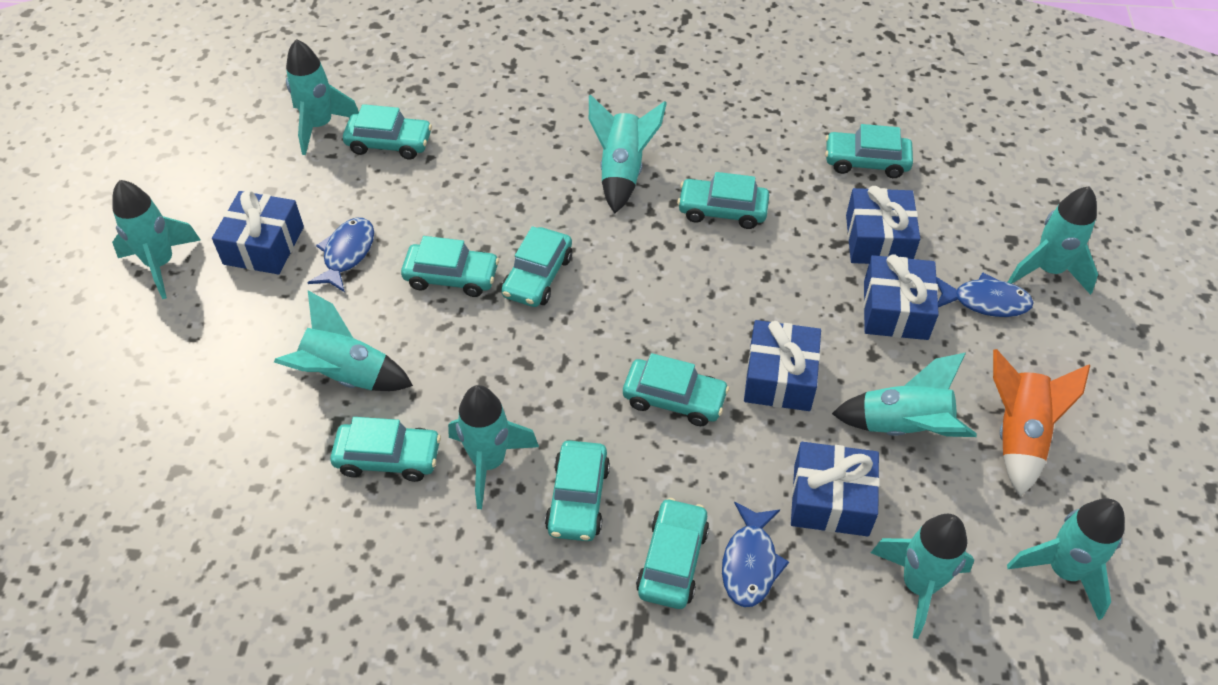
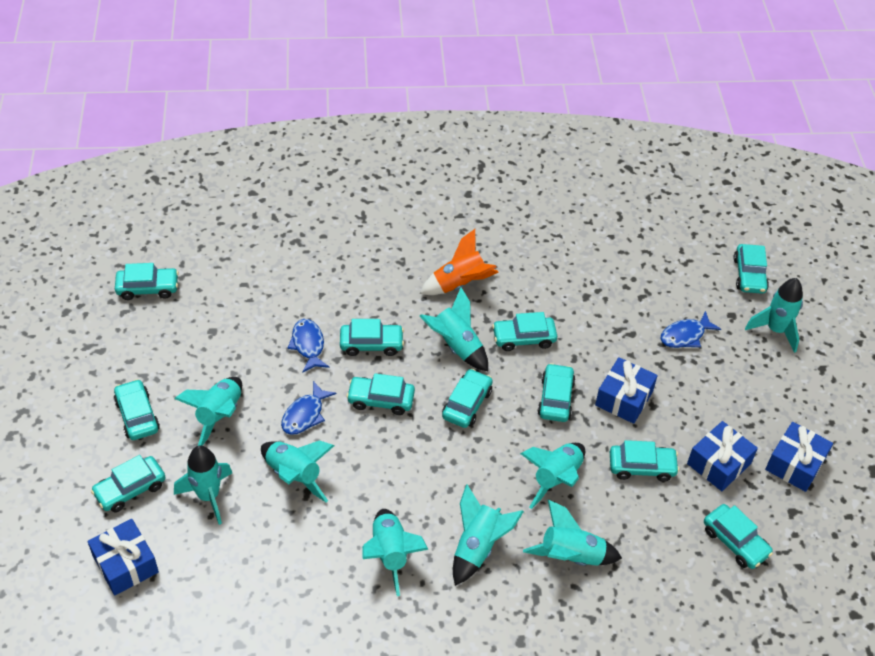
blue gift: [212,190,304,274] [744,320,821,411] [791,442,880,536] [846,186,920,264] [863,254,939,340] = 5 -> [87,519,159,595] [595,357,658,424] [687,421,758,491] [765,422,833,492] = 4
turquoise car: [330,417,441,482] [343,104,432,160] [401,236,499,297] [501,226,572,307] [545,440,610,541] [623,353,729,426] [636,498,709,609] [677,172,769,229] [825,124,913,178] = 9 -> [91,455,166,512] [114,379,160,440] [115,263,179,300] [340,319,404,356] [346,373,415,415] [442,369,493,428] [492,312,557,351] [537,363,576,422] [610,440,679,482] [704,504,773,569] [733,244,769,294] = 11

